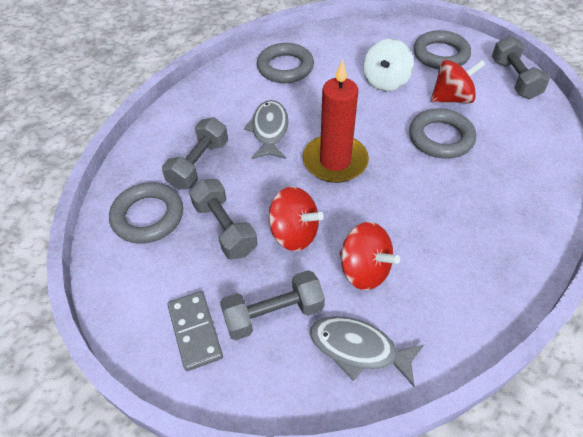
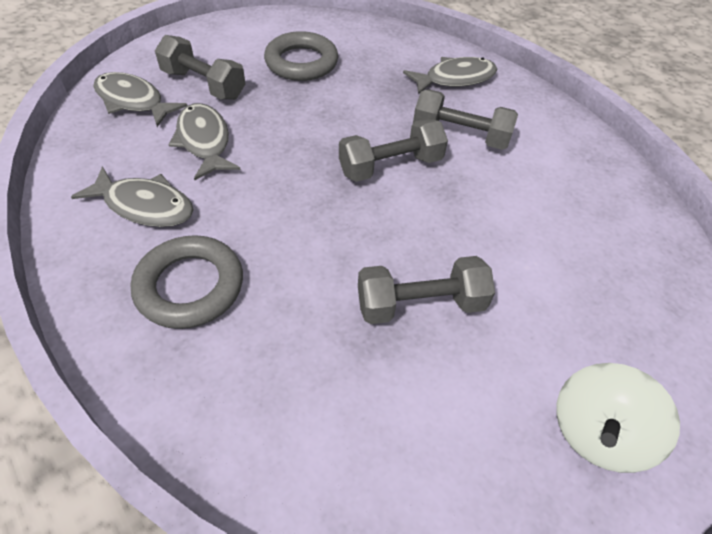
grey domino: [167,291,223,371] = 1 -> none = 0
grey fish: [244,100,289,159] [310,316,424,387] = 2 -> [71,166,194,227] [93,72,188,127] [169,103,241,180] [403,57,497,95] = 4
grey ring: [109,182,183,244] [257,43,314,83] [409,108,476,159] [413,30,471,69] = 4 -> [130,235,243,329] [264,31,338,81] = 2
red candle: [303,59,369,183] = 1 -> none = 0
red spinning top: [268,187,324,251] [339,222,400,290] [431,60,486,104] = 3 -> none = 0

